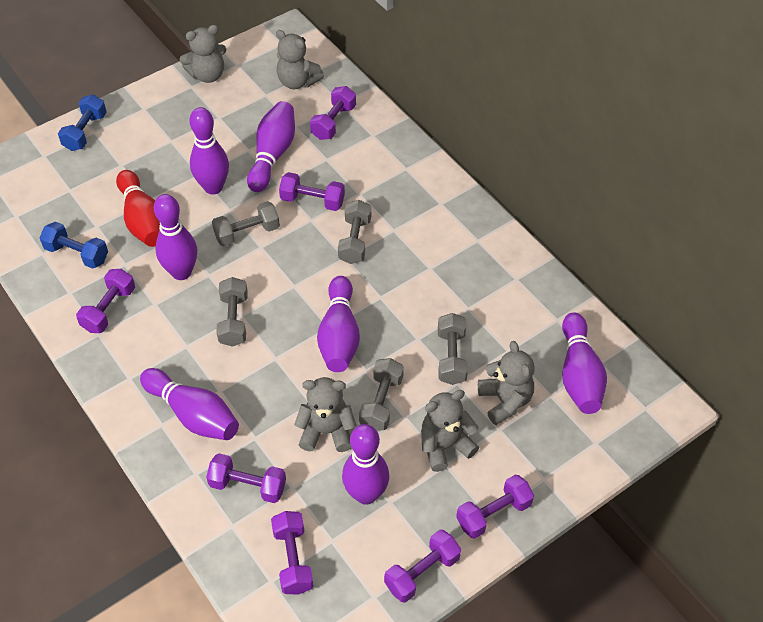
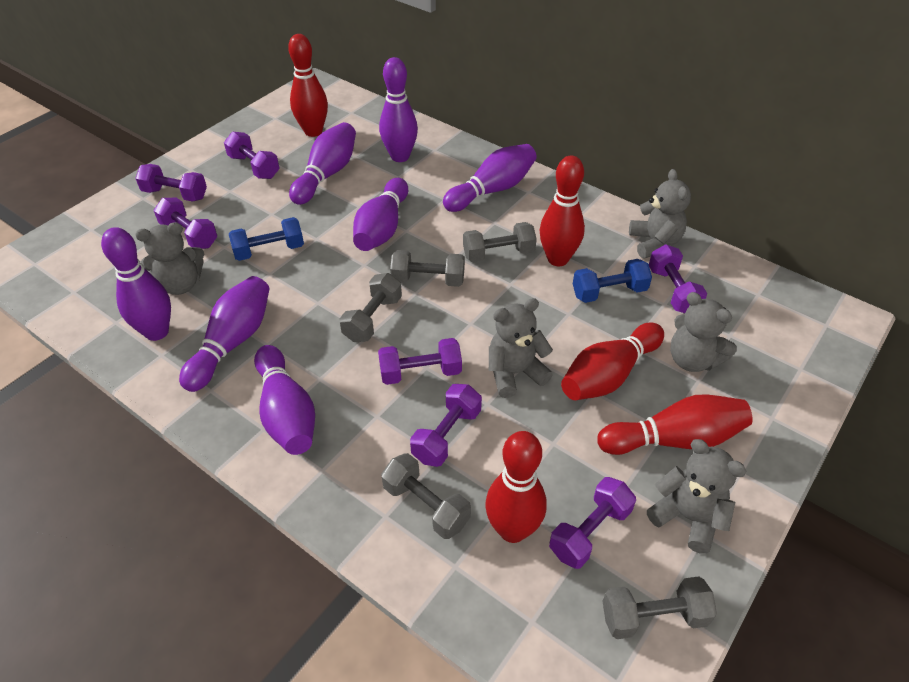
red bowling pin: [116,170,160,247] = 1 -> [288,34,328,137] [485,431,546,543] [540,155,585,266] [561,323,664,400] [597,394,753,455] = 5

